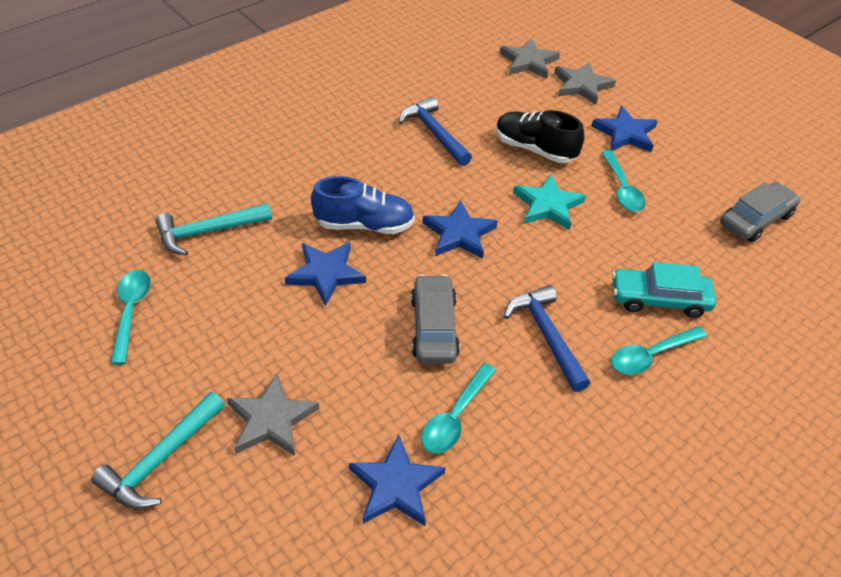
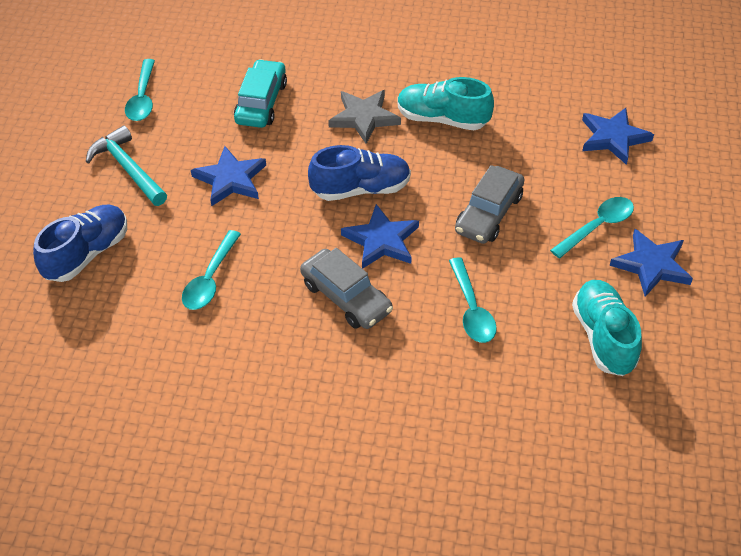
black shoe: [496,110,584,163] = 1 -> none = 0
blue hammer: [399,97,472,166] [504,285,590,392] = 2 -> none = 0
blue shoe: [311,176,415,234] = 1 -> [33,205,127,282] [308,145,411,201] = 2
grey star: [227,373,319,456] [499,38,560,78] [554,62,616,105] = 3 -> [328,90,401,144] = 1
turquoise hammer: [91,392,225,509] [155,203,272,256] = 2 -> [86,125,167,206] = 1
turquoise shoe: none = 0 -> [398,77,494,130] [572,280,642,376] = 2
turquoise star: [513,174,586,230] = 1 -> none = 0

